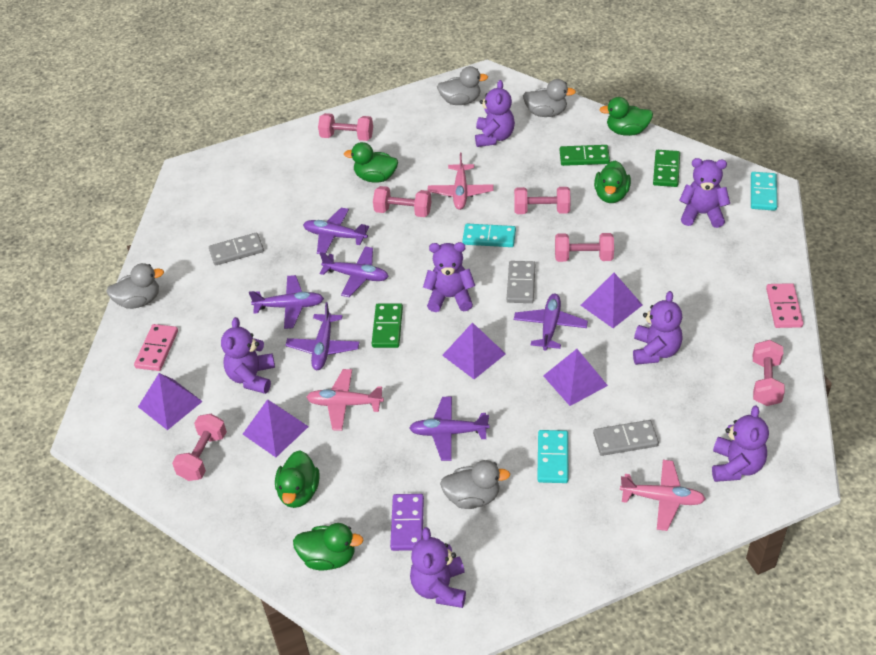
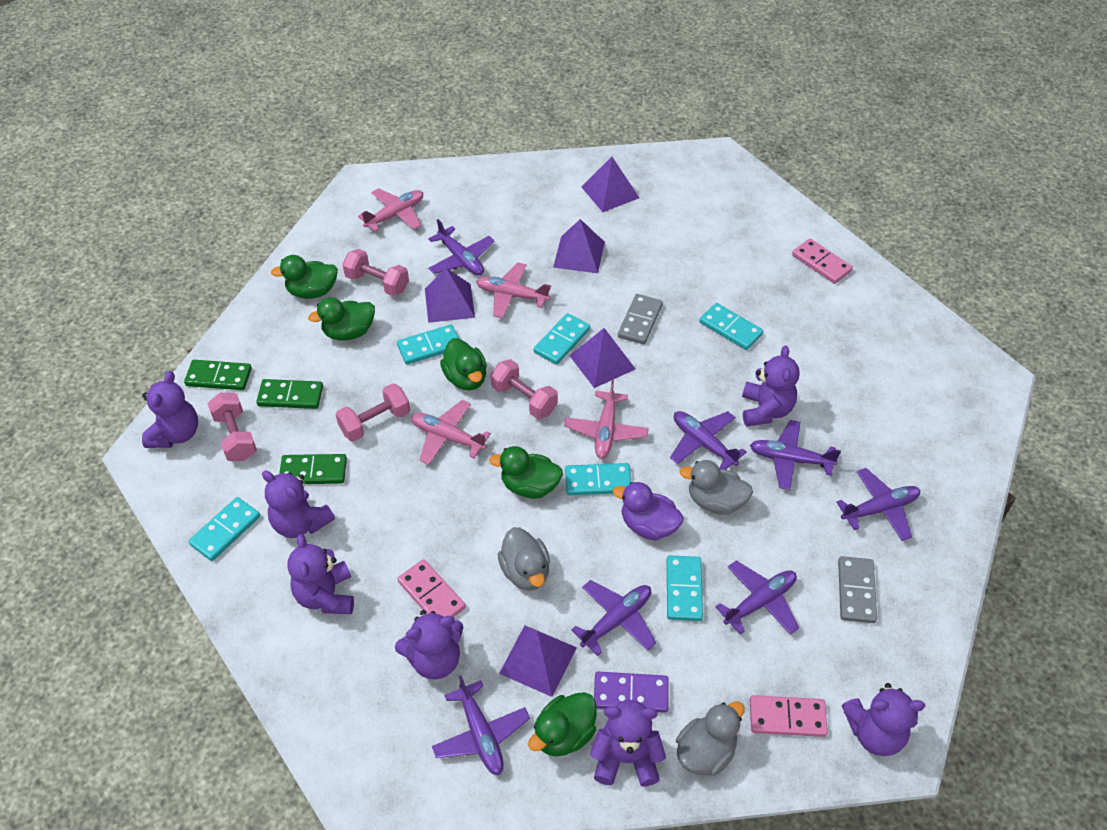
grey domino: [209,232,264,266] [507,261,535,303] [593,420,659,456] = 3 -> [618,294,663,345] [838,556,877,623] = 2
grey duck: [106,263,164,309] [437,66,488,105] [440,460,510,509] [523,79,576,117] = 4 -> [498,527,550,590] [676,701,745,776] [680,460,753,515] = 3
pink domino: [134,324,178,371] [766,283,803,328] = 2 -> [397,559,466,617] [750,695,828,737] [792,239,853,284] = 3
pink dumbbell: [172,414,227,481] [318,113,373,141] [373,186,431,217] [514,187,571,214] [555,233,614,262] [753,340,785,406] = 6 -> [207,393,257,461] [336,383,410,442] [342,249,409,296] [490,359,558,419] = 4
pink plane: [306,369,384,431] [427,153,493,210] [620,460,706,531] = 3 -> [358,188,423,232] [411,400,491,465] [476,263,551,318] [564,379,649,459] = 4
purple duck: none = 0 -> [613,482,684,541] = 1
purple plane: [249,275,324,329] [285,302,359,370] [303,208,369,254] [319,246,389,297] [409,397,489,461] [514,294,588,351] = 6 -> [428,219,494,275] [432,675,530,775] [571,580,656,656] [670,411,747,470] [715,560,799,635] [750,420,841,490] [836,468,920,541] = 7
turquoise domino: [462,224,516,247] [537,430,568,483] [751,172,777,211] = 3 -> [189,497,260,561] [397,324,459,365] [534,313,590,365] [565,463,631,495] [667,555,703,621] [700,303,763,350] = 6

